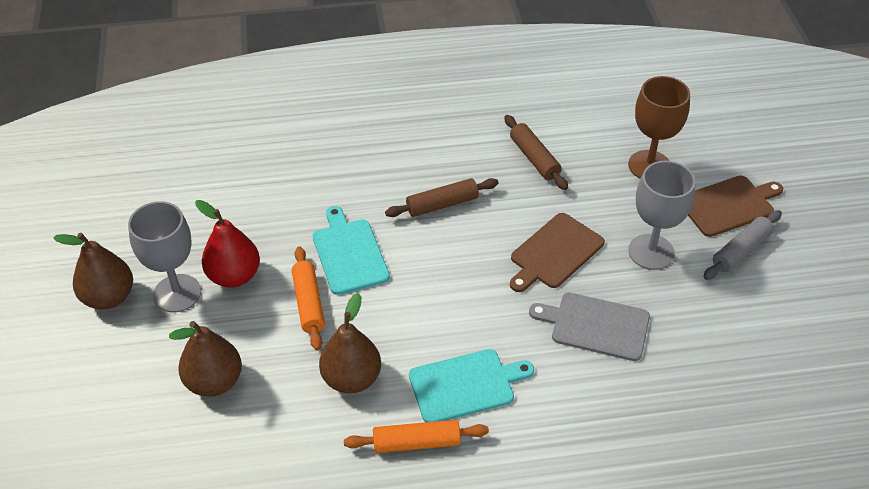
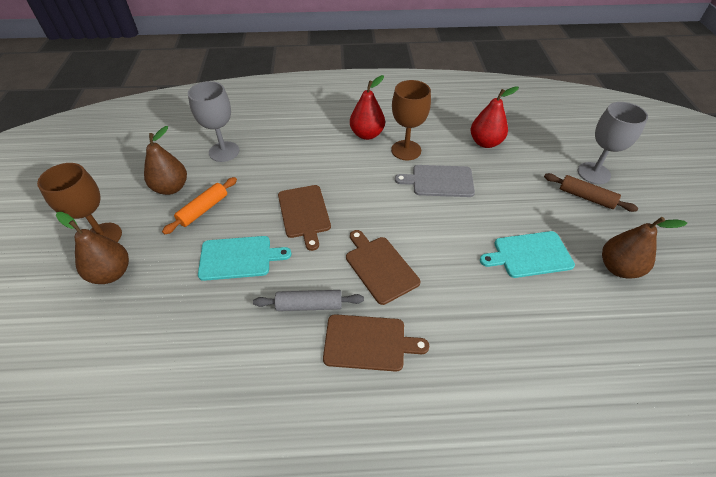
brown cutting board: [510,213,605,292] [688,176,783,237] = 2 -> [278,185,331,251] [323,314,429,372] [346,230,420,305] = 3
brown goblet: [628,76,690,179] = 1 -> [37,163,122,242] [391,80,431,160] = 2
brown rolling pin: [385,178,499,217] [504,115,568,190] = 2 -> [544,173,638,212] = 1
orange rolling pin: [292,246,325,350] [344,420,489,453] = 2 -> [162,177,237,235] = 1
red pear: [196,200,260,288] = 1 -> [350,75,385,140] [471,86,519,148] = 2

